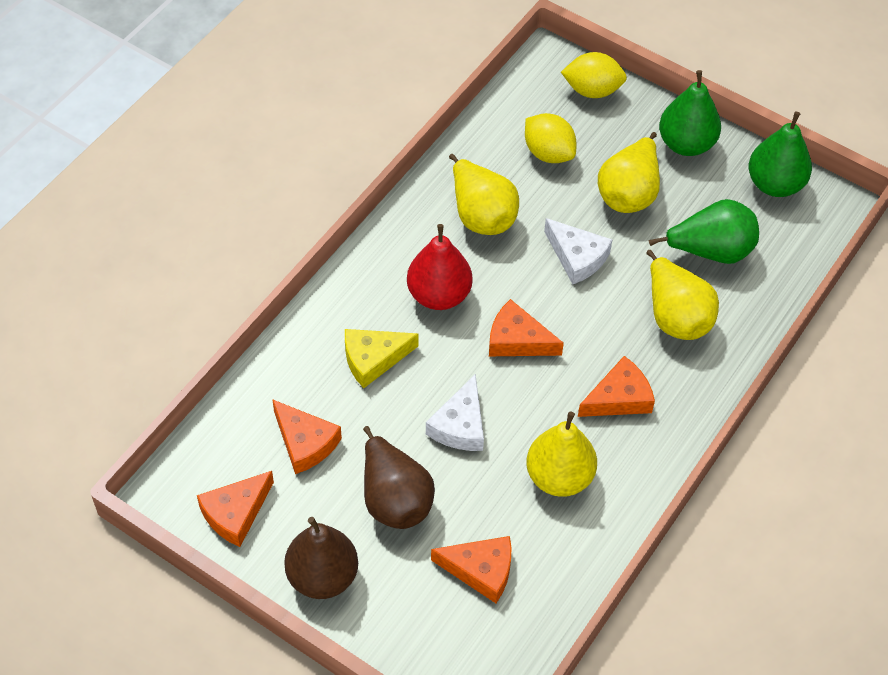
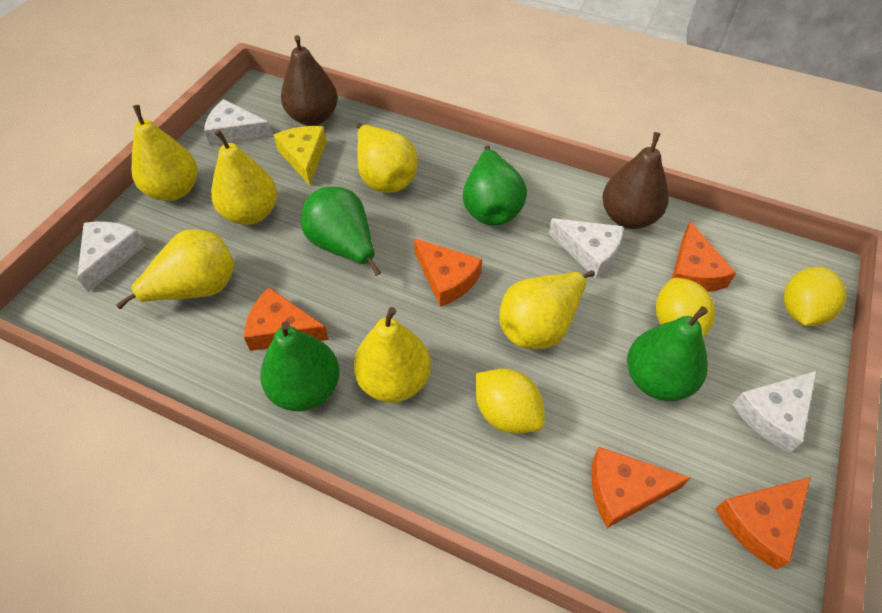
green pear: [649,199,759,264] [659,70,721,156] [749,112,812,197] = 3 -> [260,321,339,411] [301,186,381,276] [463,145,527,226] [627,306,708,401] = 4
red pear: [407,224,472,310] = 1 -> none = 0
white cheese: [426,374,484,451] [544,218,613,284] = 2 -> [77,222,145,292] [204,99,273,146] [548,218,624,279] [732,371,817,452] = 4
yellow lemon: [525,113,576,163] [561,52,627,98] = 2 -> [475,369,545,434] [656,278,715,339] [784,267,846,326] = 3
yellow pear: [449,154,519,235] [526,411,597,497] [598,132,660,213] [646,250,719,340] = 4 -> [116,229,235,309] [131,105,197,201] [211,130,277,225] [354,307,431,403] [356,123,418,193] [499,270,595,349] = 6

